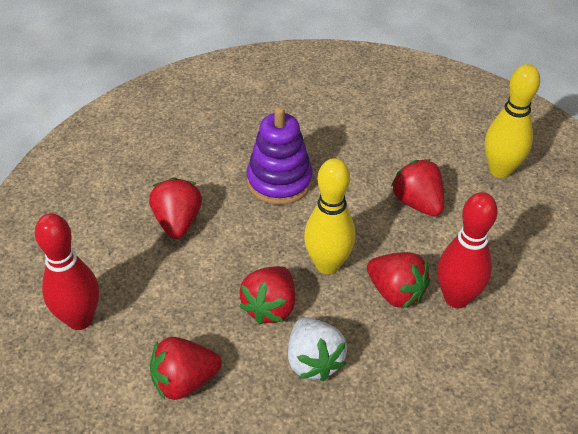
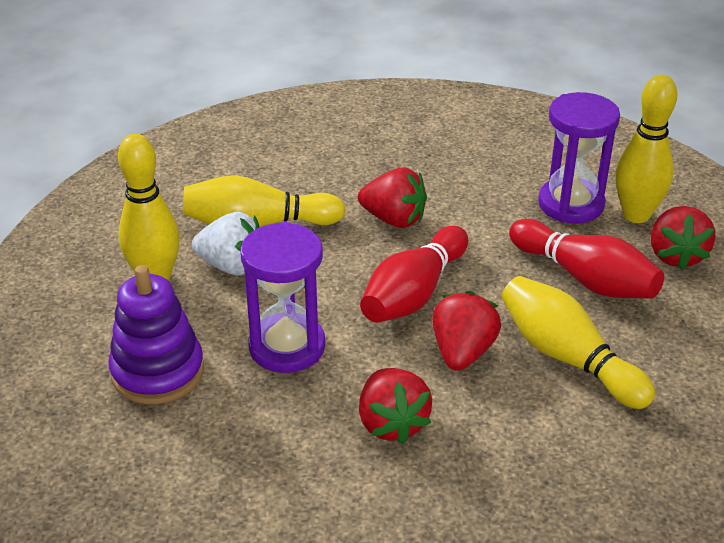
purple hourglass: none = 0 -> [240,222,325,373] [538,92,620,223] = 2
red strawberry: [149,177,202,239] [150,337,222,400] [239,266,295,324] [367,252,430,309] [391,159,444,216] = 5 -> [358,168,427,228] [359,368,432,444] [432,291,501,371] [651,206,715,270] = 4
yellow bowling pin: [304,158,355,275] [485,64,540,178] = 2 -> [118,134,180,281] [183,175,346,227] [501,276,655,409] [616,75,677,223] = 4

